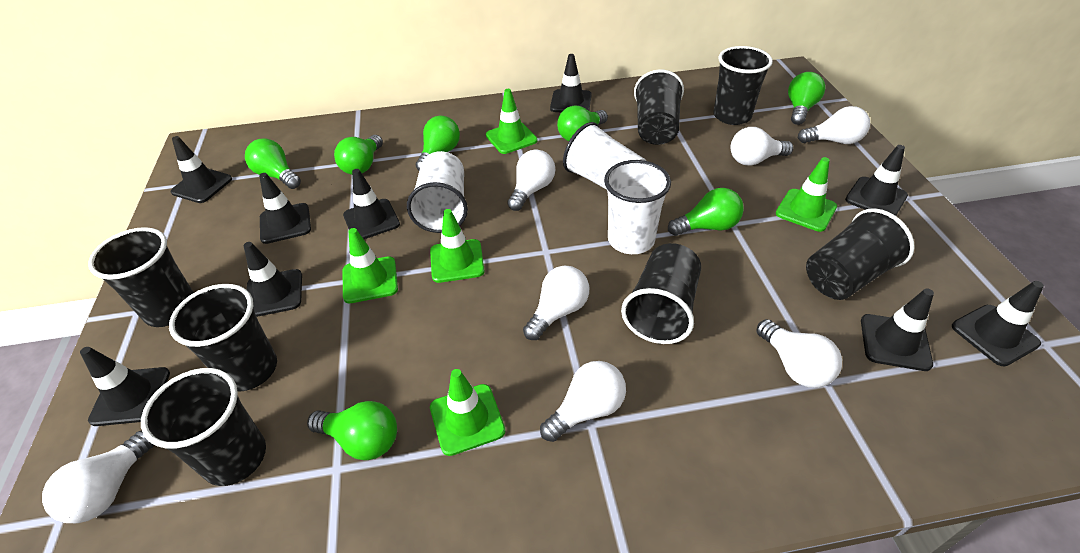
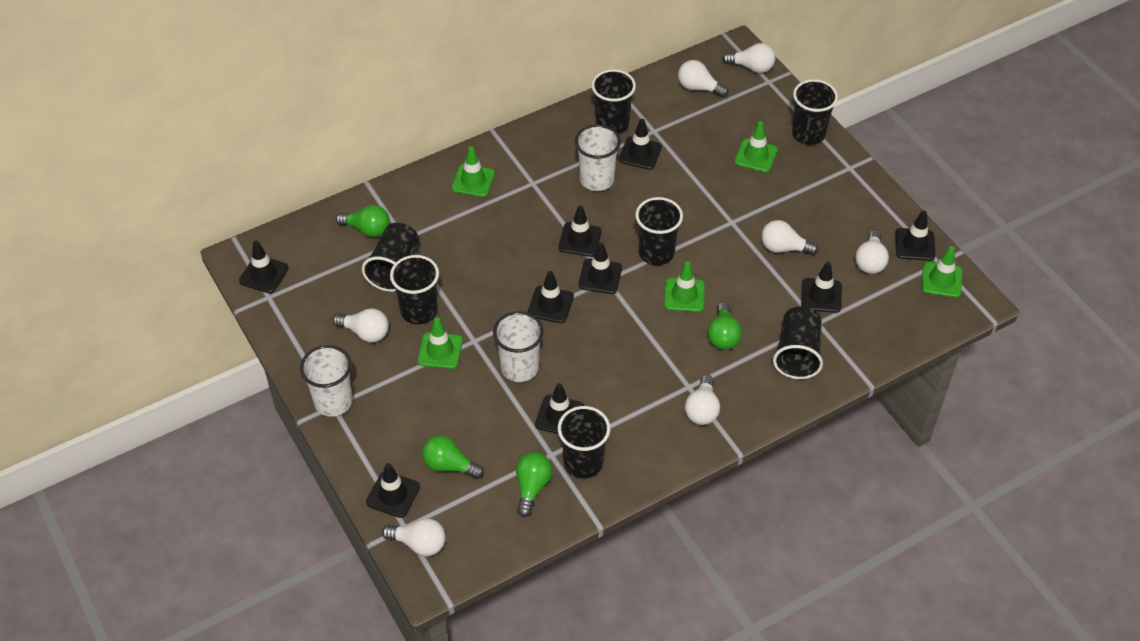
green light bulb: [245,139,301,189] [307,401,397,460] [334,135,383,175] [416,116,460,171] [557,106,608,141] [668,188,744,236] [788,72,826,125] = 7 -> [336,205,390,237] [422,435,484,479] [516,452,552,517] [708,302,742,350] = 4

